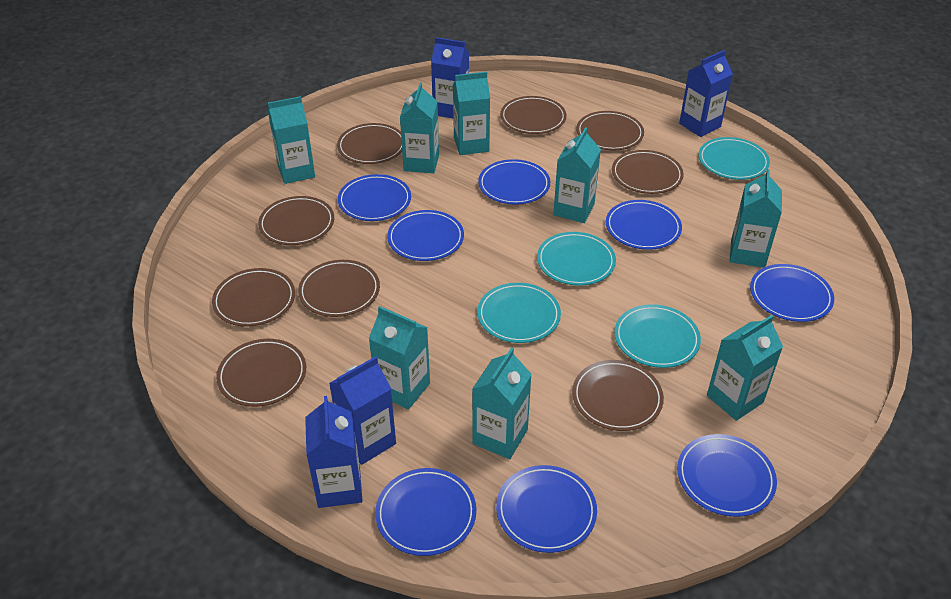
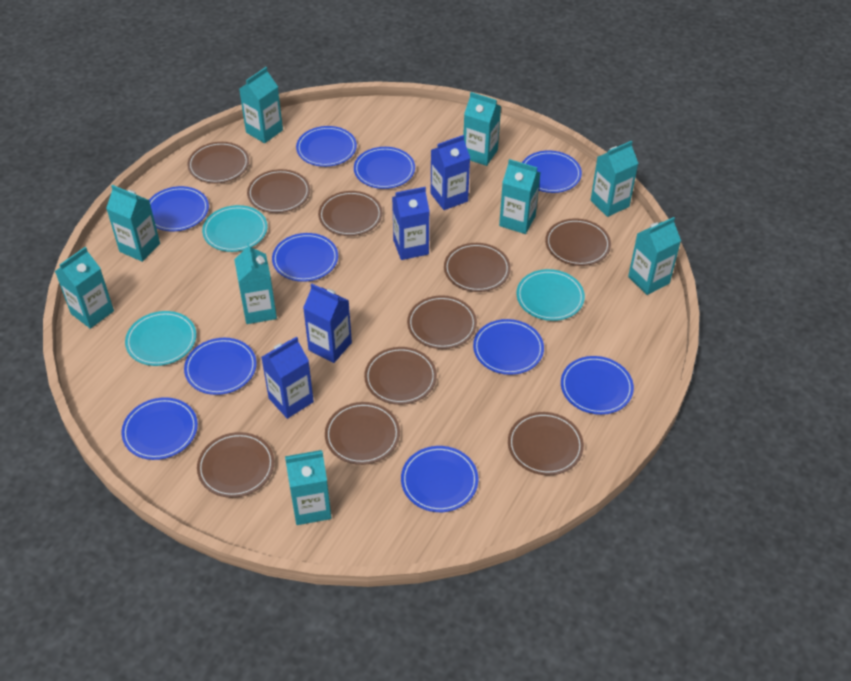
blue plate: [338,174,411,221] [375,468,476,556] [387,210,464,261] [478,159,550,205] [496,465,597,553] [606,200,682,250] [677,434,777,517] [750,264,834,322] = 8 -> [121,397,198,460] [149,186,209,231] [184,338,257,395] [272,233,338,282] [296,126,357,167] [354,147,415,189] [401,446,478,512] [473,319,544,375] [522,150,582,193] [561,356,634,415] = 10
brown plate: [212,268,295,327] [216,339,306,407] [258,196,334,245] [298,260,380,317] [337,123,402,164] [500,96,566,134] [572,360,664,431] [576,111,644,150] [612,150,684,194] = 9 -> [187,142,249,184] [197,432,274,498] [247,169,310,213] [318,191,382,236] [325,402,400,465] [364,347,437,405] [407,295,477,349] [444,243,511,292] [508,412,584,475] [545,218,611,266] = 10
turquoise carton: [268,96,315,184] [369,306,430,410] [400,82,439,173] [453,72,490,155] [472,348,532,459] [553,127,601,223] [707,315,783,421] [730,169,782,268] = 8 -> [55,247,114,329] [106,185,160,262] [234,243,277,324] [239,67,283,143] [285,450,331,525] [463,92,501,166] [499,159,540,234] [591,141,638,217] [628,217,681,295] = 9
turquoise plate: [477,283,561,343] [537,232,616,286] [614,304,701,368] [699,137,770,180] = 4 -> [125,311,196,366] [202,205,267,252] [516,269,585,321] = 3

